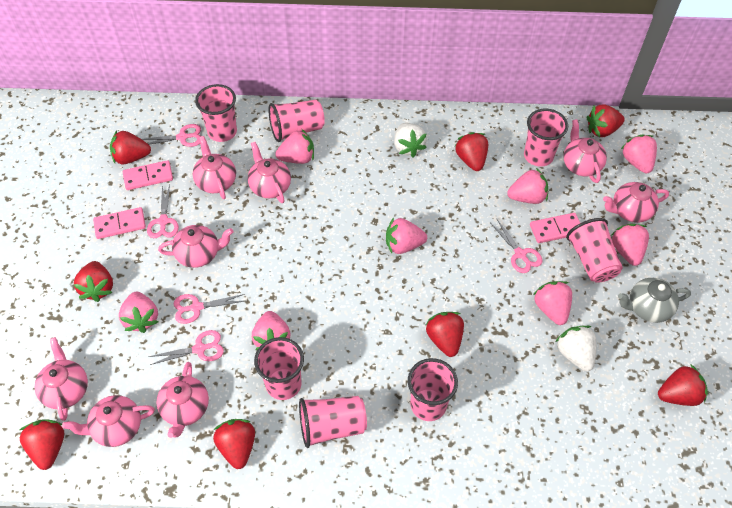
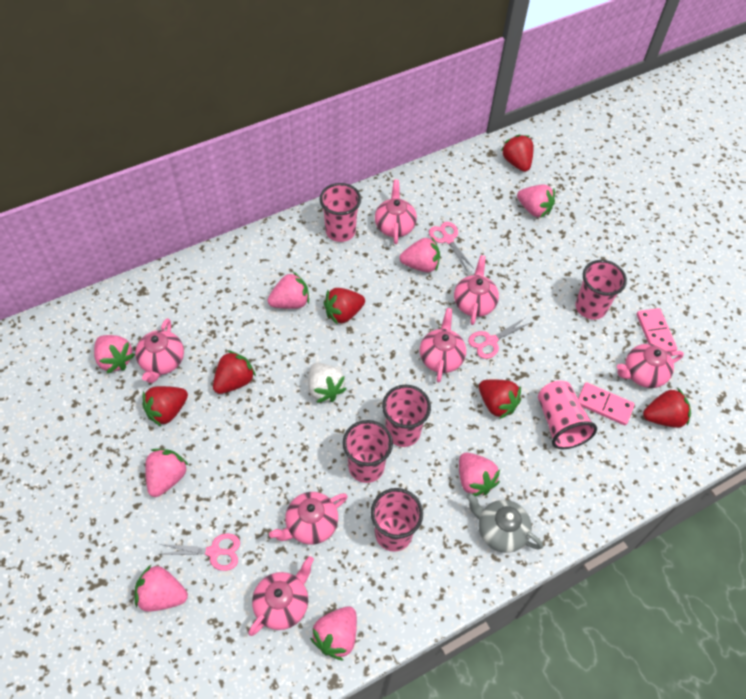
pink cup: [195,84,237,142] [254,337,304,400] [268,100,325,142] [299,396,367,448] [408,358,458,421] [524,109,568,167] [566,218,623,283] = 7 -> [320,183,361,242] [343,420,393,483] [371,488,423,552] [382,385,431,447] [538,381,597,449] [576,260,627,320] = 6
pink domino: [93,207,146,239] [123,160,173,190] [530,213,580,243] = 3 -> [578,382,635,425] [636,308,677,353] = 2
pink scissors: [142,124,201,147] [147,185,179,238] [148,330,224,365] [173,294,245,324] [491,219,543,273] = 5 -> [159,533,240,571] [429,222,474,270] [468,317,530,359] = 3
pink teapot: [35,337,88,421] [62,395,155,447] [157,362,209,438] [158,225,233,268] [193,136,236,199] [248,142,291,203] [563,119,607,183] [603,182,669,223] = 8 -> [135,319,184,383] [248,556,314,636] [269,492,348,545] [375,180,417,244] [420,308,466,383] [454,255,499,325] [617,344,684,388] = 7
red strawberry: [20,420,64,470] [74,261,113,302] [110,131,151,165] [213,419,255,469] [426,312,464,357] [455,132,488,171] [586,105,625,137] [658,365,708,406] = 8 -> [142,386,188,426] [213,350,256,394] [324,288,365,325] [479,379,521,419] [501,135,533,172] [643,388,691,428] = 6
white strawberry: [394,123,427,157] [555,326,596,371] = 2 -> [308,363,346,403] = 1

